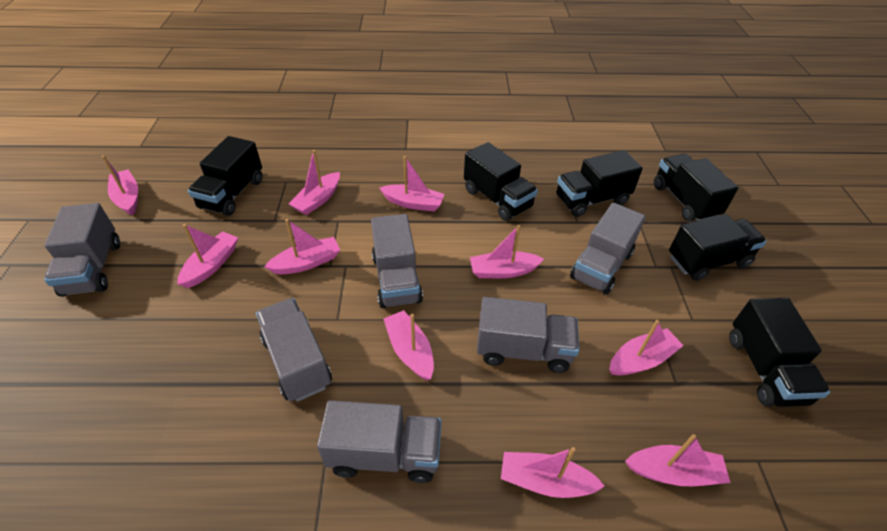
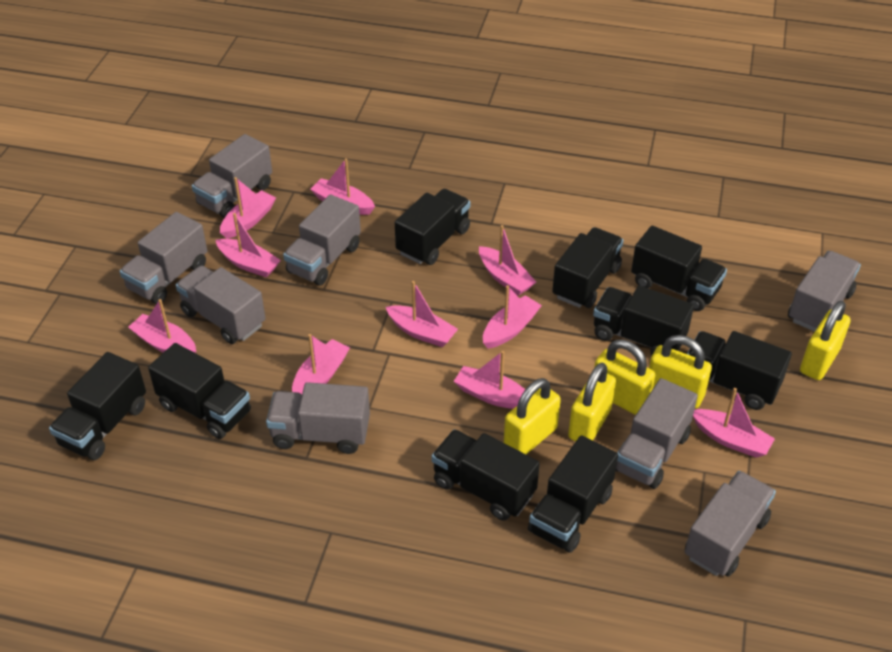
black truck: [188,136,262,216] [464,142,538,221] [556,150,643,217] [654,154,738,221] [669,214,767,281] [729,298,830,407] = 6 -> [49,352,146,460] [148,343,251,439] [395,189,470,265] [431,429,540,521] [528,435,618,553] [552,227,624,308] [593,286,694,356] [631,226,727,311] [687,331,792,410] = 9
grey truck: [44,203,120,297] [256,298,332,402] [317,400,442,483] [371,214,423,308] [477,297,580,373] [570,203,646,294] = 6 -> [120,212,207,304] [176,266,266,344] [192,134,272,218] [266,382,370,454] [283,195,361,286] [616,378,698,489] [685,471,776,576] [788,251,861,332] = 8
yellow padlock: none = 0 -> [504,378,561,454] [568,363,616,441] [594,340,655,415] [649,335,712,408] [800,301,851,380] = 5

